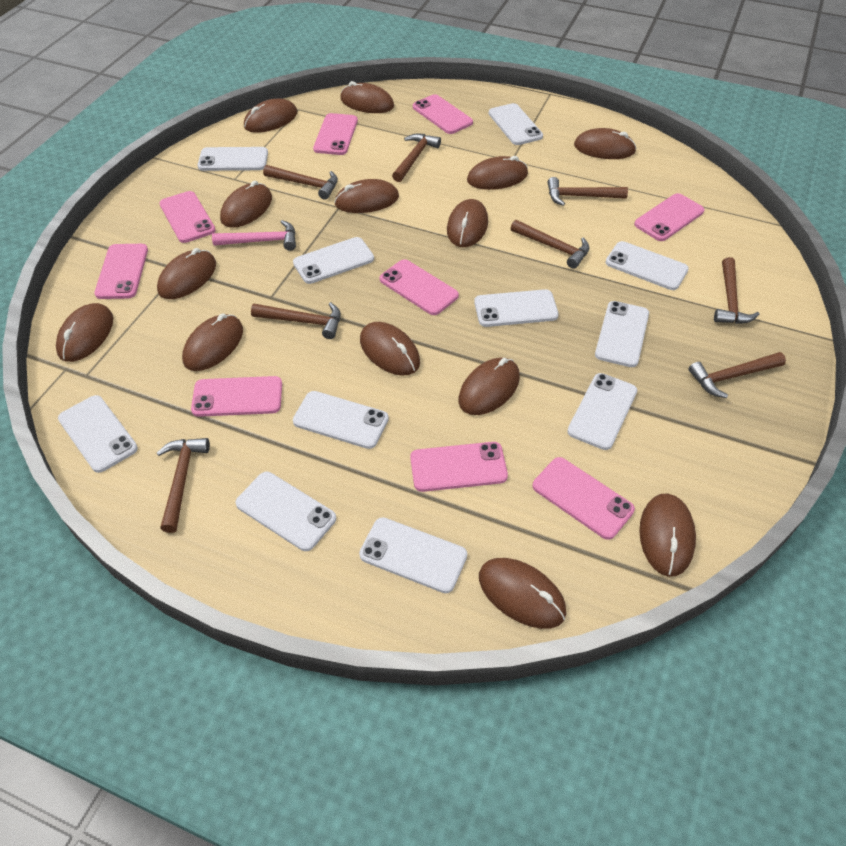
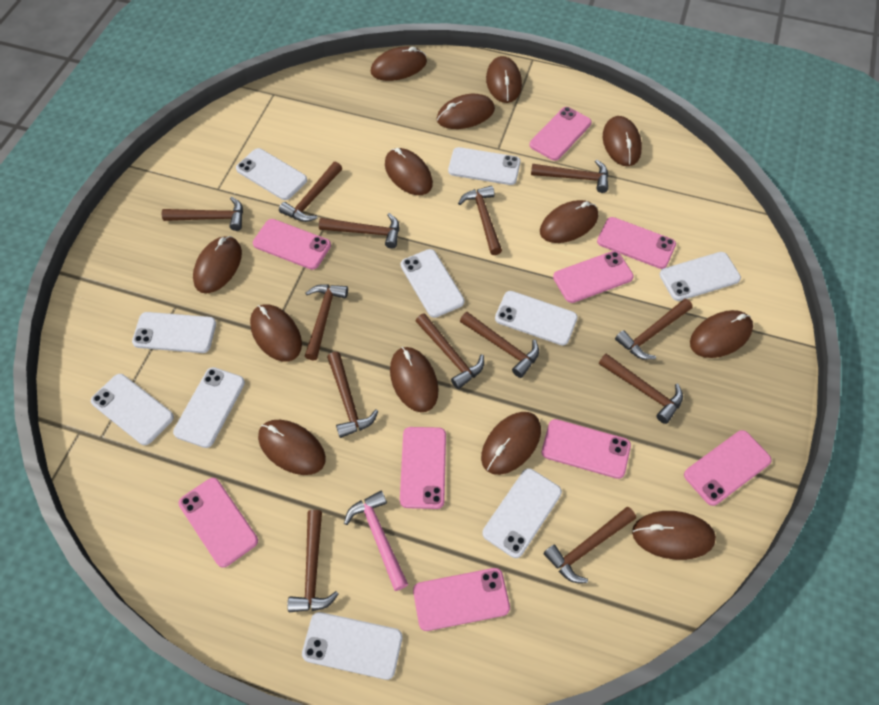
brown hammer: [157,438,210,533] [251,302,341,339] [263,165,338,200] [392,134,441,182] [510,220,589,269] [548,177,628,206] [689,352,786,398] [714,257,760,324] = 8 -> [162,197,243,231] [279,162,342,222] [287,510,339,612] [305,284,348,360] [319,213,399,249] [327,352,378,438] [416,313,484,389] [458,186,502,255] [460,312,539,378] [531,160,608,193] [543,507,636,583] [599,353,683,424] [615,299,693,360] = 13
brown mouse: [56,303,113,362] [157,248,216,299] [182,314,243,371] [220,181,272,228] [244,99,297,133] [334,179,399,213] [340,81,394,113] [360,322,420,376] [447,199,488,247] [459,358,520,415] [467,156,528,190] [479,558,566,629] [574,128,637,159] [639,493,696,577] = 14 -> [193,236,242,293] [250,304,302,362] [258,420,326,475] [371,47,427,81] [385,148,433,195] [390,347,439,412] [436,94,495,129] [481,412,541,475] [486,56,522,103] [540,200,598,243] [603,116,642,166] [632,511,716,560] [690,310,753,358] = 13
white phone: [58,395,138,473] [198,147,268,171] [235,472,336,551] [293,237,374,284] [293,391,389,449] [359,517,467,593] [474,289,559,327] [489,103,543,145] [567,373,637,450] [595,301,649,367] [605,241,689,290] = 11 -> [91,374,174,445] [132,312,216,353] [173,367,245,448] [236,148,307,200] [302,612,402,680] [401,249,464,318] [448,147,521,185] [483,468,562,558] [495,291,578,345] [660,252,741,301] = 10

